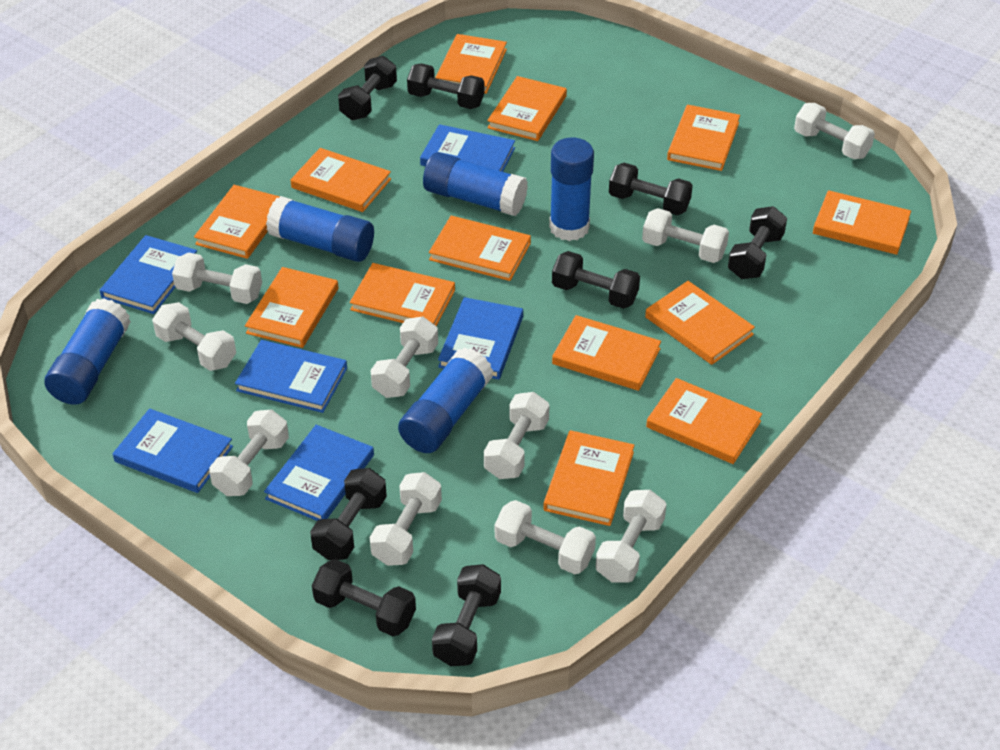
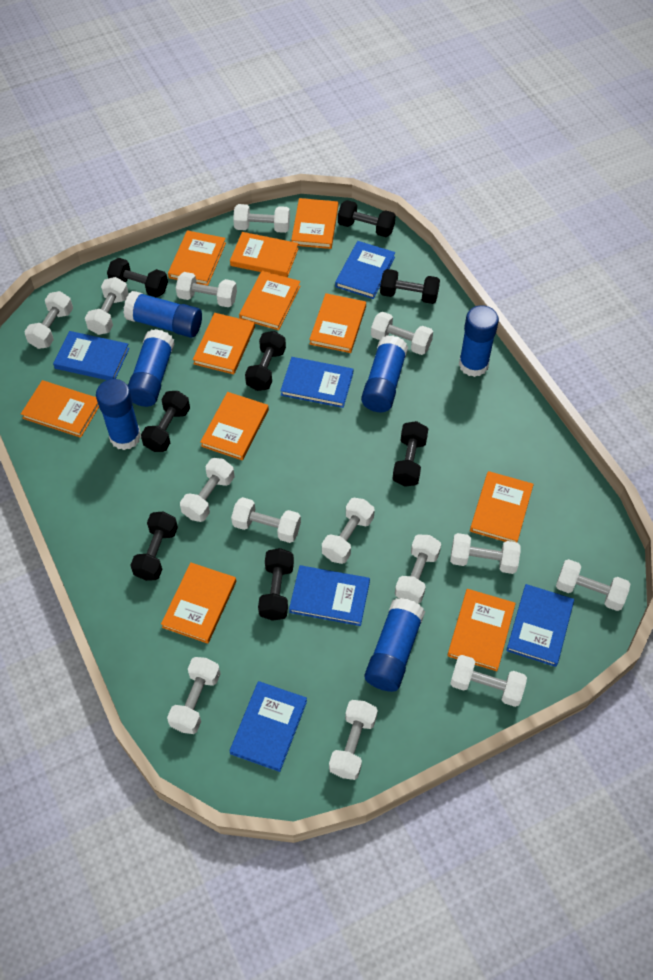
blue glue stick: [44,298,131,405] [266,196,374,262] [398,348,493,453] [423,152,528,216] [549,138,594,241] = 5 -> [96,379,141,450] [123,291,202,338] [128,329,175,407] [361,335,408,412] [365,598,425,692] [459,305,499,377] = 6
orange book: [194,185,280,259] [245,267,339,348] [291,148,391,212] [350,263,455,326] [429,216,531,281] [435,34,507,94] [487,76,567,141] [543,430,634,526] [552,315,661,391] [645,281,755,365] [646,378,762,464] [667,105,740,171] [813,190,911,255] = 13 -> [21,380,99,438] [161,563,236,644] [168,230,226,286] [193,313,255,374] [200,392,269,460] [230,232,299,277] [239,271,300,330] [291,198,338,249] [309,293,366,353] [448,589,516,671] [470,471,534,542] = 11
white dumbbell: [152,302,236,371] [172,252,262,304] [209,410,289,496] [370,317,438,398] [370,472,442,566] [484,392,549,479] [495,500,596,574] [596,490,667,583] [642,208,729,263] [794,103,875,159] = 10 -> [24,291,73,349] [85,277,129,335] [167,657,221,734] [176,272,237,307] [180,458,234,522] [231,497,301,543] [233,204,290,233] [322,498,375,564] [329,700,378,780] [371,312,433,355] [395,535,441,604] [450,533,520,574] [450,655,527,707] [556,559,630,611] = 14

